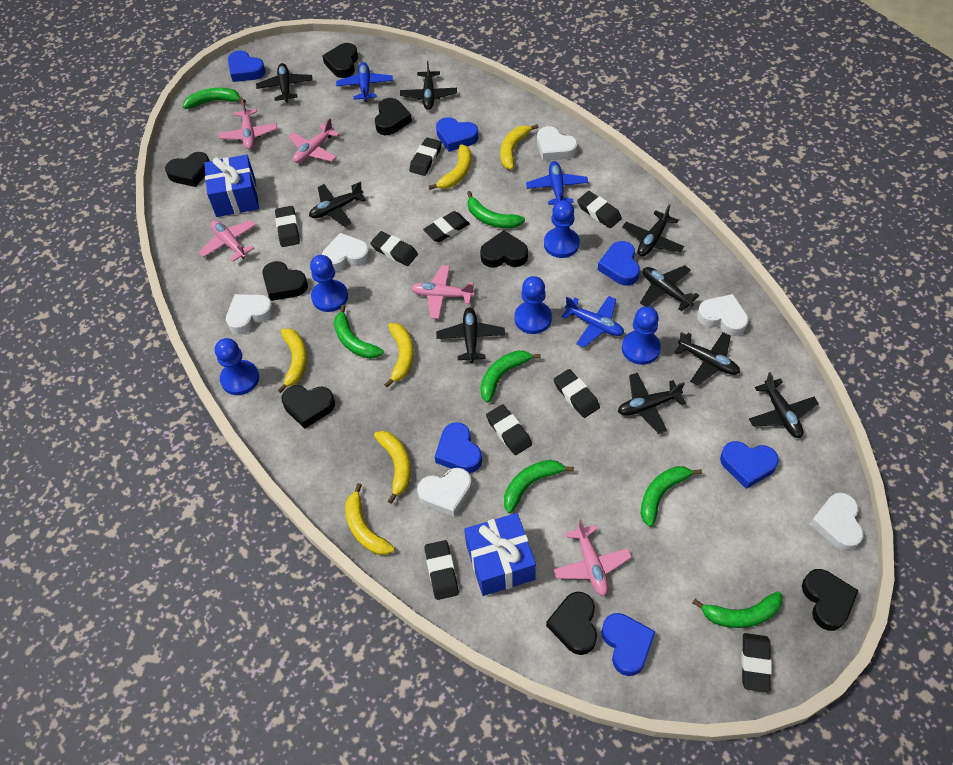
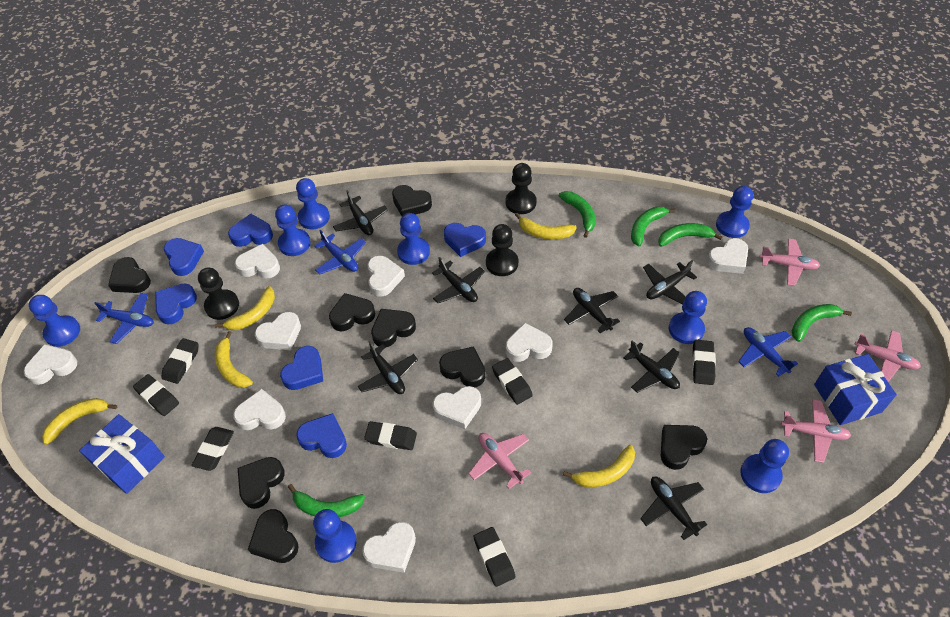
black eraser: [275,206,300,247] [370,231,418,266] [409,137,442,176] [423,211,470,242] [424,540,459,600] [486,404,532,455] [554,369,600,418] [577,191,622,228] [741,633,772,693] = 9 -> [133,374,179,416] [162,338,199,384] [192,427,234,471] [364,421,417,450] [474,527,515,587] [492,358,533,405] [692,340,716,385] = 7
black pawn: none = 0 -> [198,268,239,320] [486,224,518,276] [506,163,537,214] = 3
black plane: [256,63,313,103] [309,181,366,227] [400,61,457,110] [436,307,505,363] [618,373,686,434] [622,204,684,257] [640,265,699,312] [674,332,740,386] [749,372,819,438] = 9 -> [333,190,388,235] [358,341,418,394] [432,257,485,303] [564,288,620,333] [623,341,680,393] [640,477,707,540] [643,260,697,305] = 7
blue pawn: [215,338,259,395] [310,255,348,312] [515,276,552,334] [544,200,580,258] [622,306,661,365] = 5 -> [29,295,80,347] [275,205,311,256] [296,178,330,229] [313,509,357,563] [397,213,430,265] [669,291,707,344] [716,186,753,238] [741,439,789,493] = 8
green banana: [183,88,246,109] [334,305,384,359] [467,191,525,229] [480,351,541,403] [504,460,574,513] [641,466,702,527] [692,591,783,628] = 7 -> [288,484,365,517] [559,191,596,238] [631,207,676,246] [658,223,722,247] [792,304,852,342] = 5
pink plane: [199,220,256,262] [218,100,277,150] [288,118,340,163] [411,265,474,319] [553,519,632,596] = 5 -> [468,433,531,489] [760,238,820,286] [781,399,851,463] [854,330,921,382] = 4
white heart: [226,294,274,334] [322,233,370,271] [417,468,472,517] [537,126,577,161] [697,294,749,336] [810,493,864,551] = 6 -> [24,344,77,385] [233,389,286,430] [235,244,280,278] [255,312,301,350] [362,522,416,573] [367,256,405,297] [433,386,481,429] [506,323,553,362] [707,238,748,274] = 9
yellow banana: [278,328,307,393] [345,483,395,555] [374,431,411,504] [384,323,414,387] [429,144,471,190] [500,124,538,170] = 6 -> [42,398,117,445] [215,286,275,330] [215,331,253,388] [515,213,577,239] [563,445,635,487] = 5

